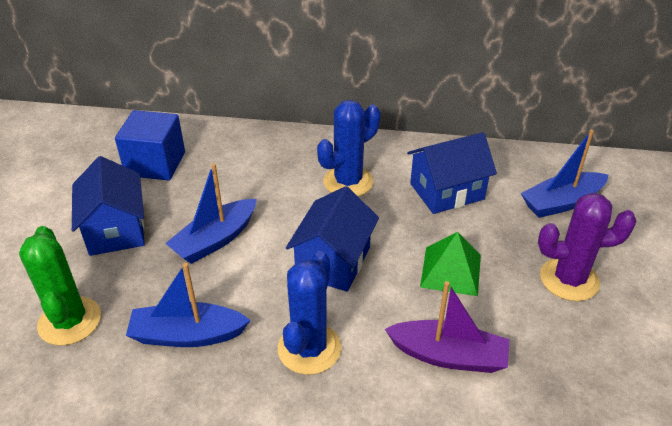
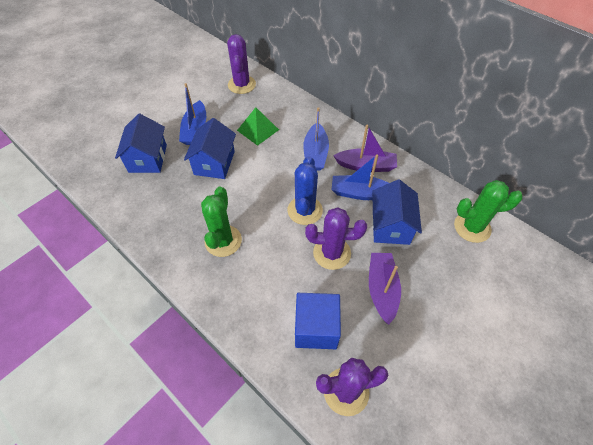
blue cactus: [278,251,341,375] [317,100,380,197] = 2 -> [287,156,323,225] = 1
green cactus: [19,226,101,346] = 1 -> [201,186,242,257] [454,180,523,243] = 2
purple boat: [385,281,510,373] = 1 -> [333,125,397,172] [369,253,401,325] = 2
purple cactus: [538,193,637,301] = 1 -> [227,34,256,94] [305,207,367,270] [316,358,388,416] = 3

